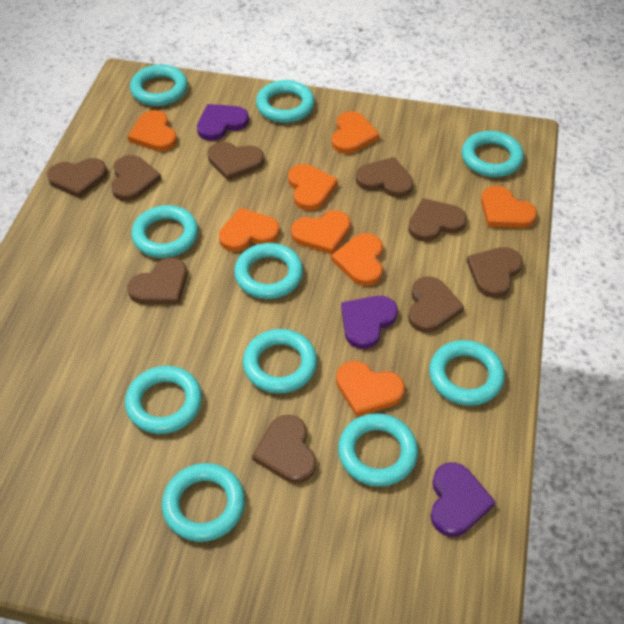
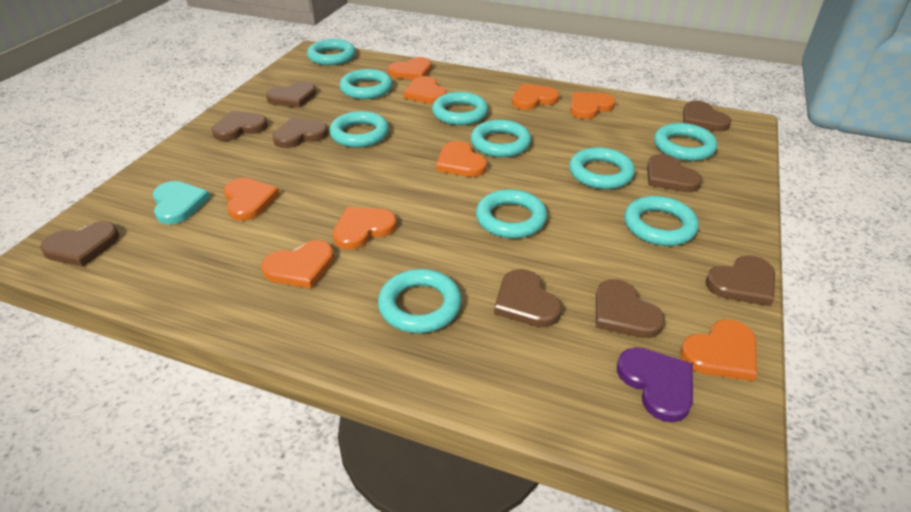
orange heart: [127,110,177,151] [219,208,280,252] [288,164,338,211] [291,210,351,254] [331,233,383,286] [332,111,380,154] [336,361,405,417] [481,186,537,228] = 8 -> [224,178,280,221] [261,240,334,289] [333,207,397,250] [388,57,432,80] [403,76,447,104] [436,141,487,177] [512,83,559,110] [570,92,616,119] [680,319,757,381] = 9
purple heart: [197,104,249,141] [341,296,398,349] [431,462,496,537] = 3 -> [617,347,693,422] = 1
turquoise heart: none = 0 -> [153,181,210,224] = 1

